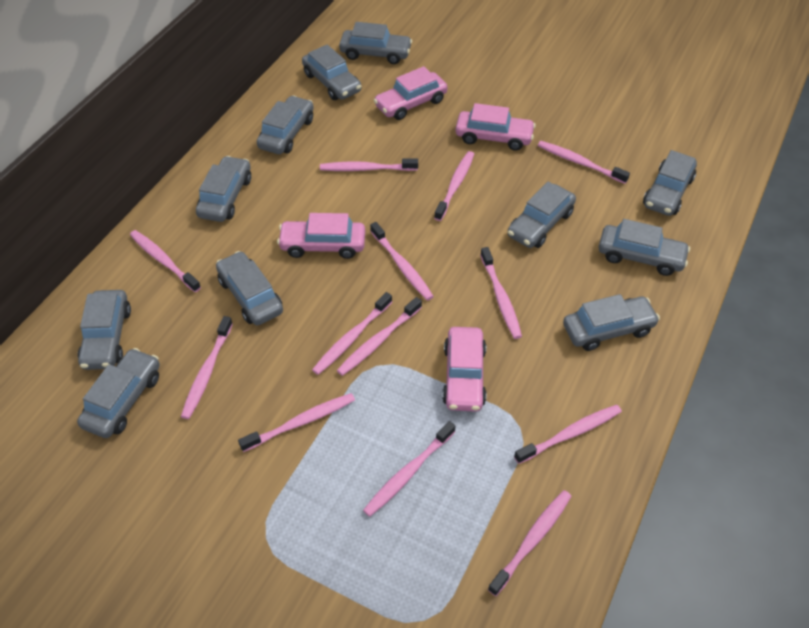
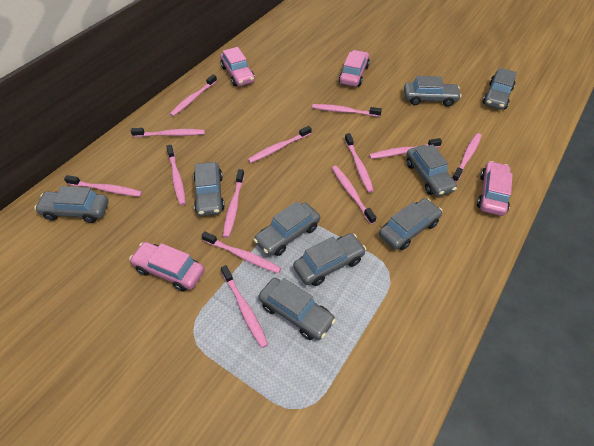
grey car: [77,348,160,438] [78,290,131,370] [196,156,251,222] [216,251,283,325] [257,96,314,154] [302,45,361,100] [339,22,412,64] [507,182,576,248] [563,294,660,351] [599,219,690,276] [643,150,697,216] = 11 -> [34,186,109,223] [193,162,225,216] [254,201,320,256] [258,278,336,340] [293,233,366,286] [379,198,443,250] [404,76,461,107] [406,144,457,196] [483,68,517,110] = 9

